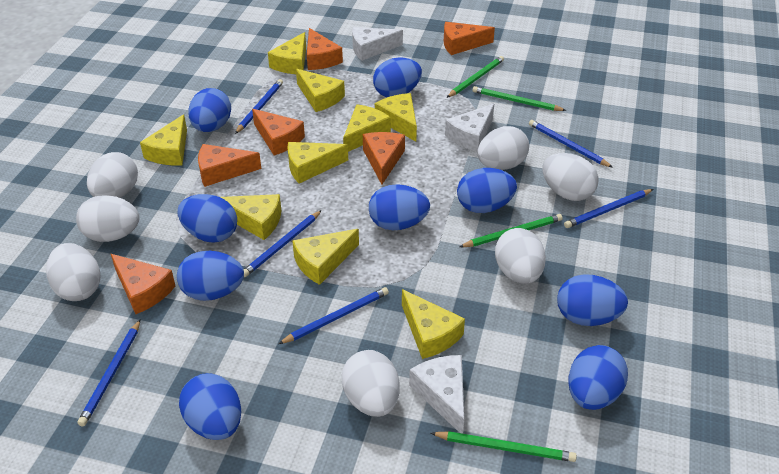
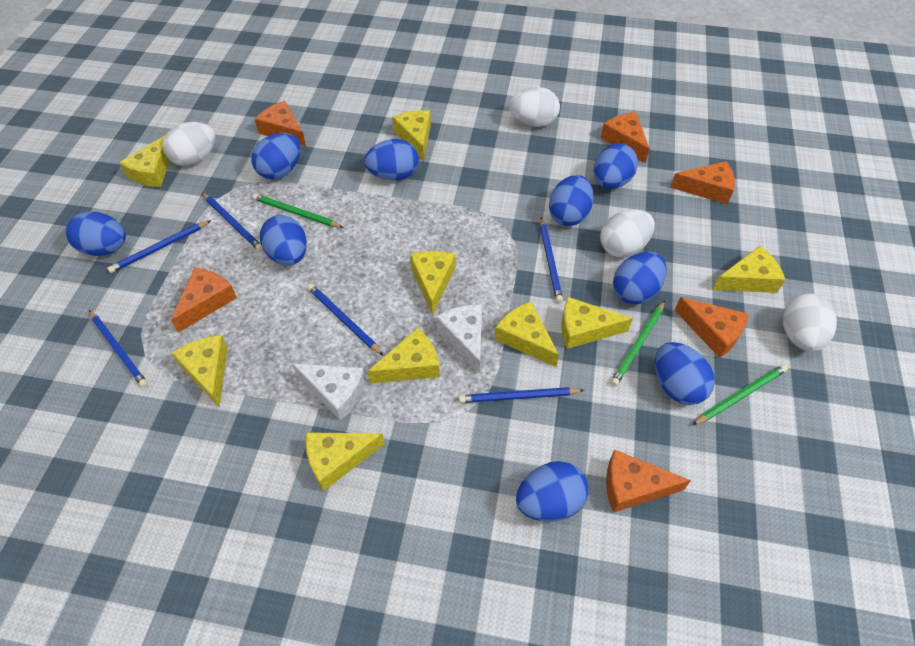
green pencil: [431,431,577,462] [447,56,504,98] [460,214,563,247] [473,86,566,111] = 4 -> [252,194,344,228] [611,301,665,386] [692,364,788,425] = 3
white cheese: [352,27,403,61] [409,355,464,434] [445,104,494,151] = 3 -> [292,364,366,421] [436,304,482,374] = 2
white egg: [46,243,101,301] [76,195,140,242] [87,152,138,198] [342,350,400,417] [477,126,529,170] [495,228,546,284] [542,153,599,201] = 7 -> [163,122,216,166] [509,87,560,127] [600,209,655,257] [782,294,837,352] = 4

